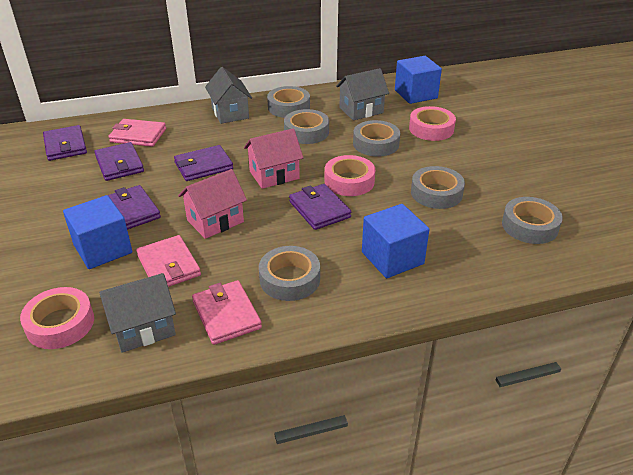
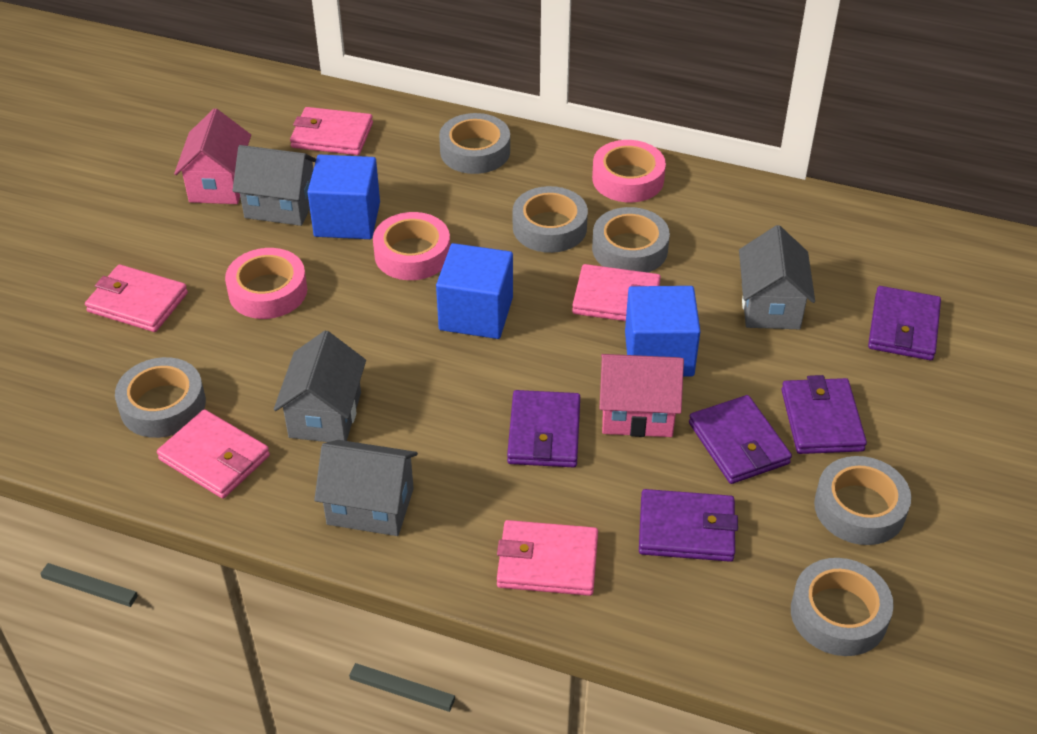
grey house: [99,273,176,353] [205,67,252,124] [336,68,389,121] = 3 -> [232,145,316,226] [274,331,366,442] [314,440,418,536] [739,225,815,329] = 4
pink wallet: [108,119,166,147] [136,235,201,287] [192,280,262,345] = 3 -> [85,264,188,332] [157,409,270,499] [290,107,373,155] [497,520,598,596] [572,264,661,321] = 5

